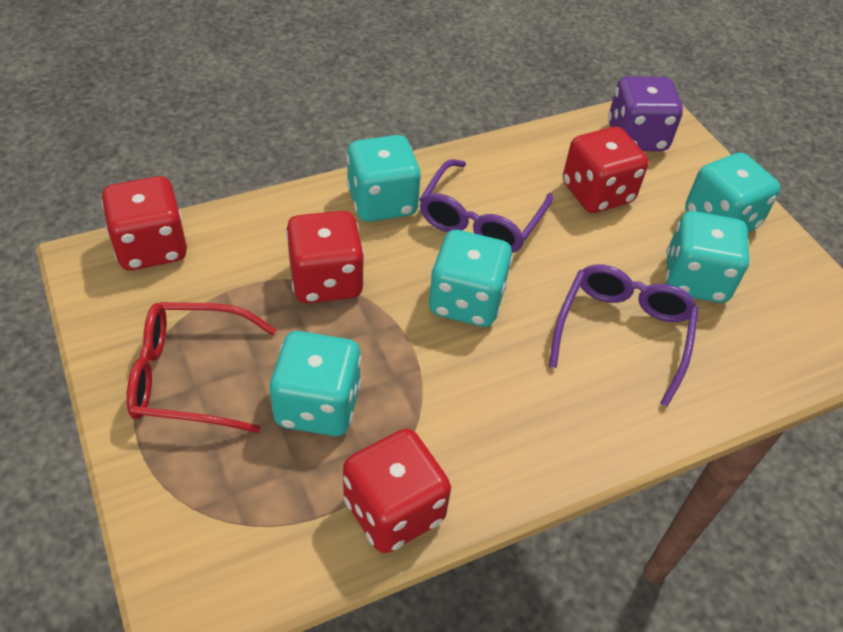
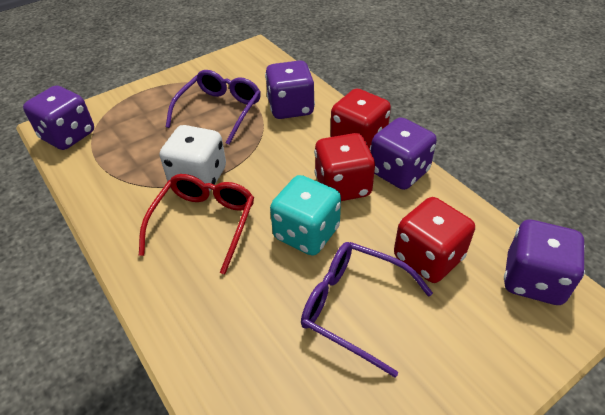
purple dice: [608,76,683,151] = 1 -> [23,86,94,150] [265,60,315,119] [371,117,437,190] [504,220,585,305] = 4
red dice: [101,176,187,271] [286,211,365,303] [343,429,451,553] [563,127,648,213] = 4 -> [314,133,375,201] [331,88,391,152] [394,197,475,283] = 3
turquoise dice: [270,331,362,436] [346,135,421,222] [429,230,513,327] [665,211,750,303] [685,152,780,232] = 5 -> [270,175,341,256] = 1
white dice: none = 0 -> [160,125,226,192] = 1

